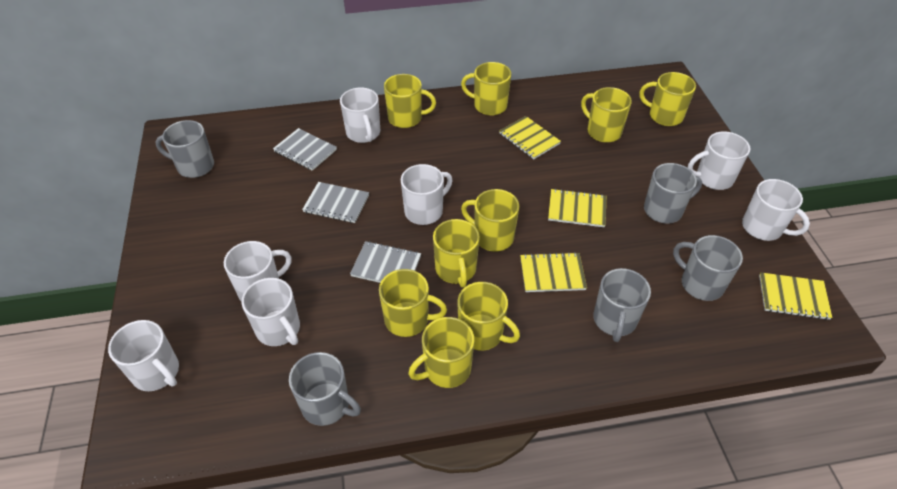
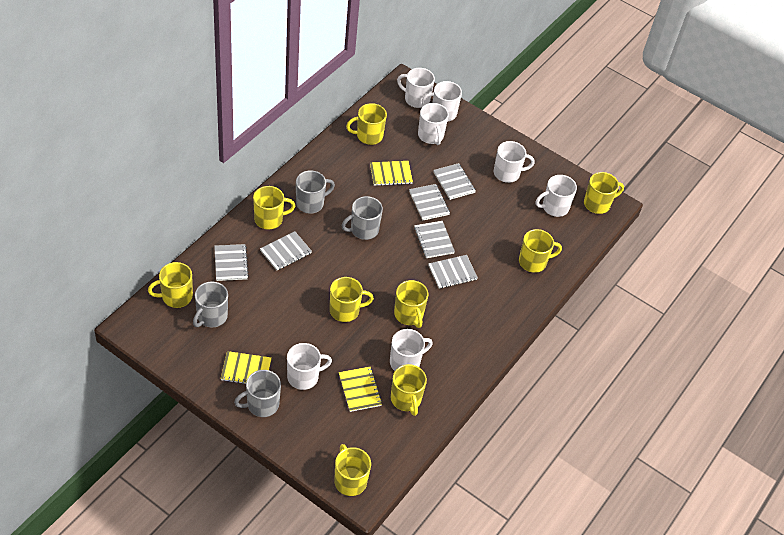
grey mug: [155,120,214,178] [289,352,361,426] [593,268,651,342] [644,163,702,223] [673,235,743,301] = 5 -> [193,281,228,328] [234,370,281,417] [296,170,335,214] [342,196,383,240] = 4
grey notebook: [273,128,337,171] [302,182,369,223] [350,241,421,283] = 3 -> [214,244,249,281] [260,231,312,270] [409,184,450,221] [414,221,455,258] [428,255,478,289] [433,163,476,200] = 6
yellow notebook: [499,116,561,159] [520,252,587,292] [548,189,606,227] [759,272,832,320] = 4 -> [221,351,272,384] [339,367,382,412] [370,161,413,186] = 3

